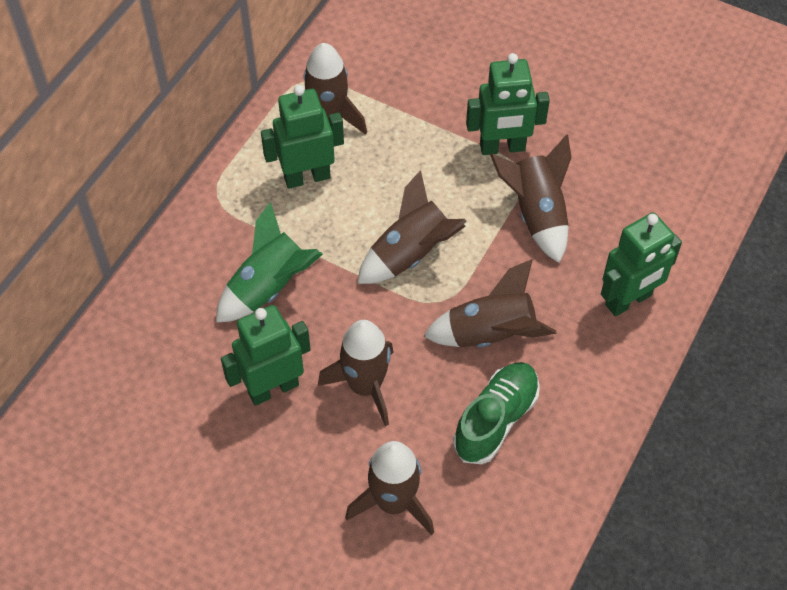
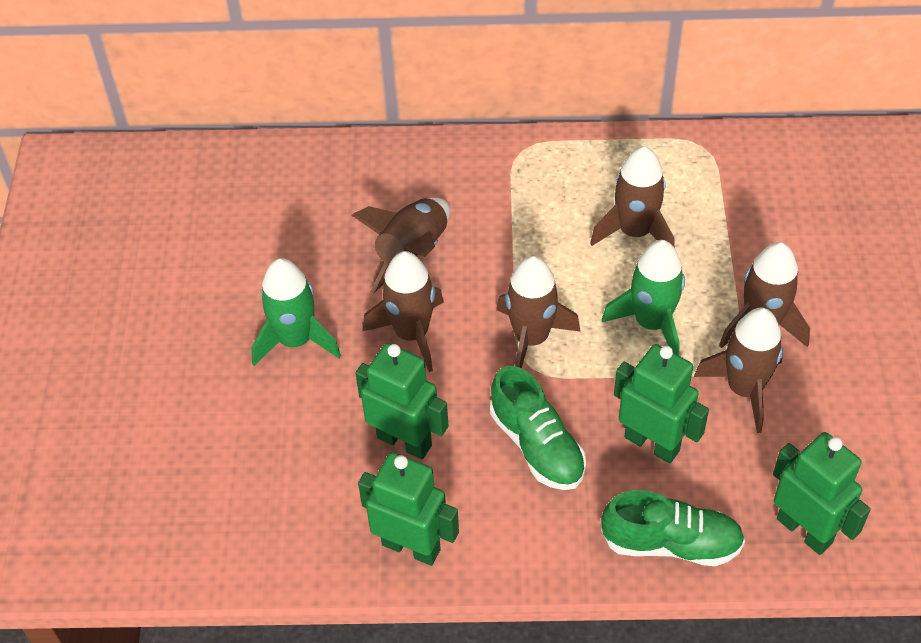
green rocket: [216,202,323,322] = 1 -> [251,258,341,366] [602,240,685,356] = 2
green shoe: [453,362,540,464] = 1 -> [490,366,586,490] [601,490,745,566] = 2

